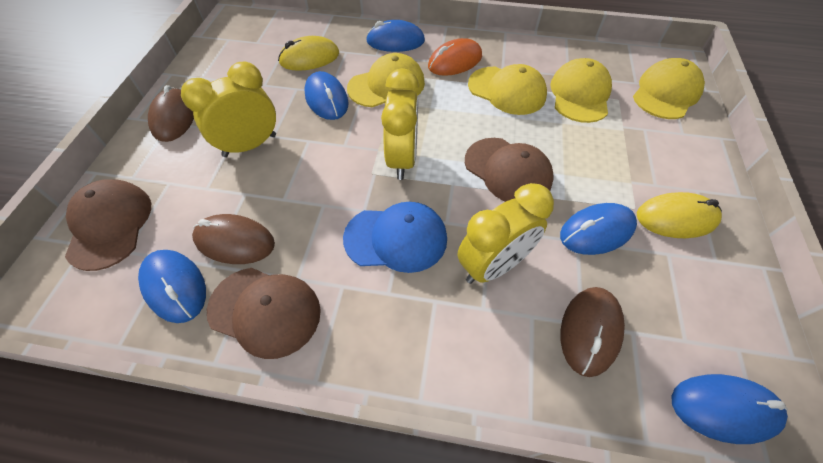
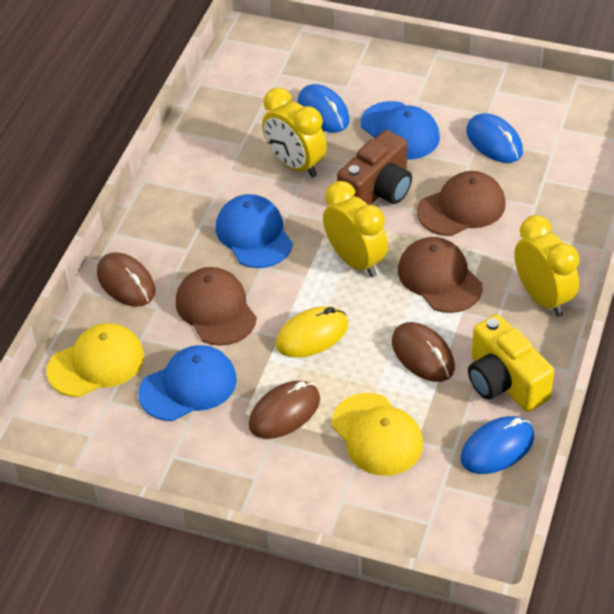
blue cap: [343,202,447,273] = 1 -> [138,345,237,421] [216,194,293,268] [361,101,440,160] = 3
blue mouse: [138,250,206,323] [304,71,348,120] [366,20,425,52] [560,203,637,255] [671,374,788,444] = 5 -> [297,84,350,132] [460,416,534,474] [466,113,523,163] = 3
brown camera: none = 0 -> [337,130,412,205] = 1
orange mouse: [428,38,482,76] = 1 -> none = 0
yellow camera: none = 0 -> [468,314,554,412] = 1
yellow cap: [347,53,425,107] [468,64,547,115] [550,58,612,123] [633,58,705,119] = 4 -> [47,323,144,397] [332,393,423,476] = 2
yellow mouse: [278,36,339,71] [637,192,722,238] = 2 -> [276,306,348,358] = 1

